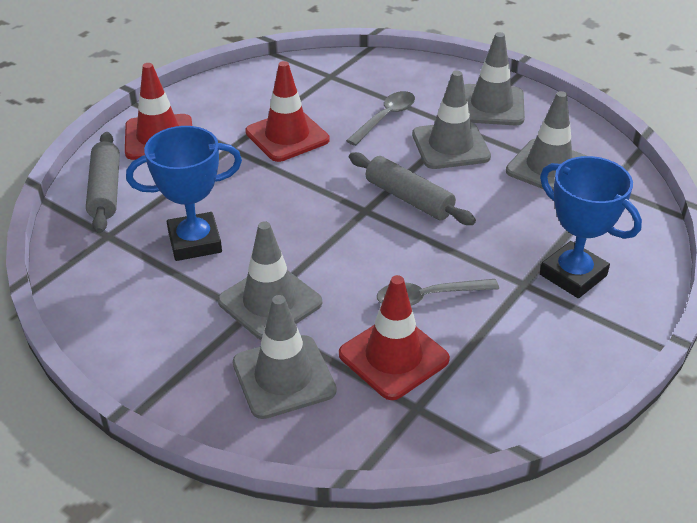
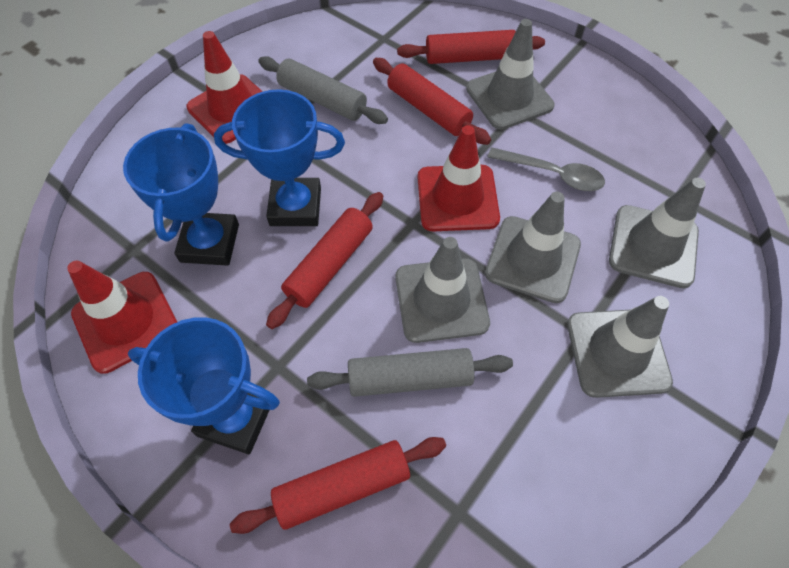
blue trophy: [126,126,242,261] [540,156,642,298] = 2 -> [123,123,239,266] [128,317,280,454] [214,89,345,226] = 3
grey spoon: [346,91,415,146] [377,279,499,306] = 2 -> [487,147,605,191] = 1
red rolling pin: none = 0 -> [230,437,446,534] [266,192,383,329] [373,58,491,145] [397,30,545,64] = 4

